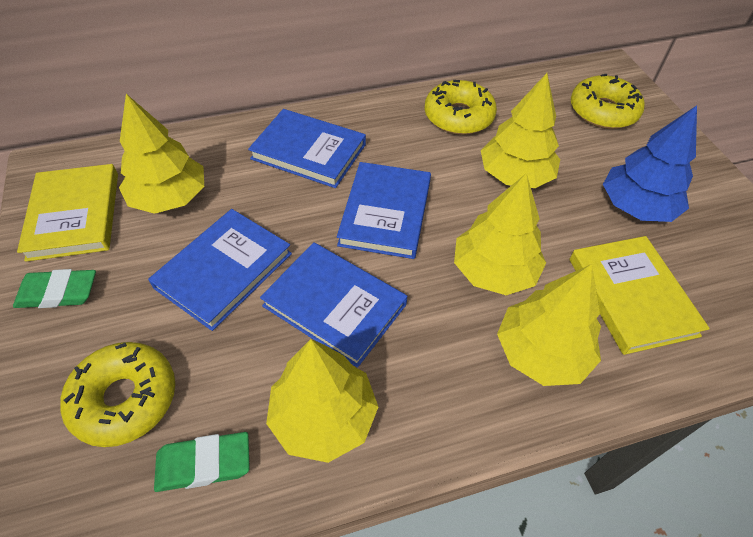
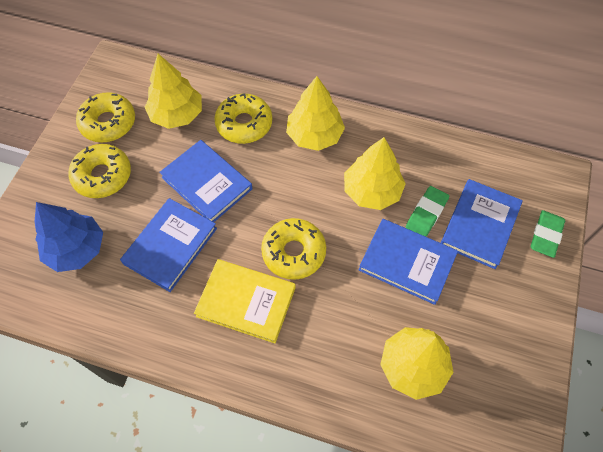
yellow book: [17,164,118,262] [570,236,710,355] = 2 -> [194,259,295,343] = 1
yellow donut: [60,342,175,447] [424,80,497,135] [571,74,645,129] = 3 -> [68,144,131,198] [76,92,135,142] [214,93,272,144] [261,218,326,280] = 4
yellow tree: [119,94,204,214] [266,339,378,463] [454,173,546,295] [481,73,560,188] [497,264,601,386] = 5 -> [145,54,202,129] [286,76,345,151] [344,137,406,210] [380,327,453,400] = 4

